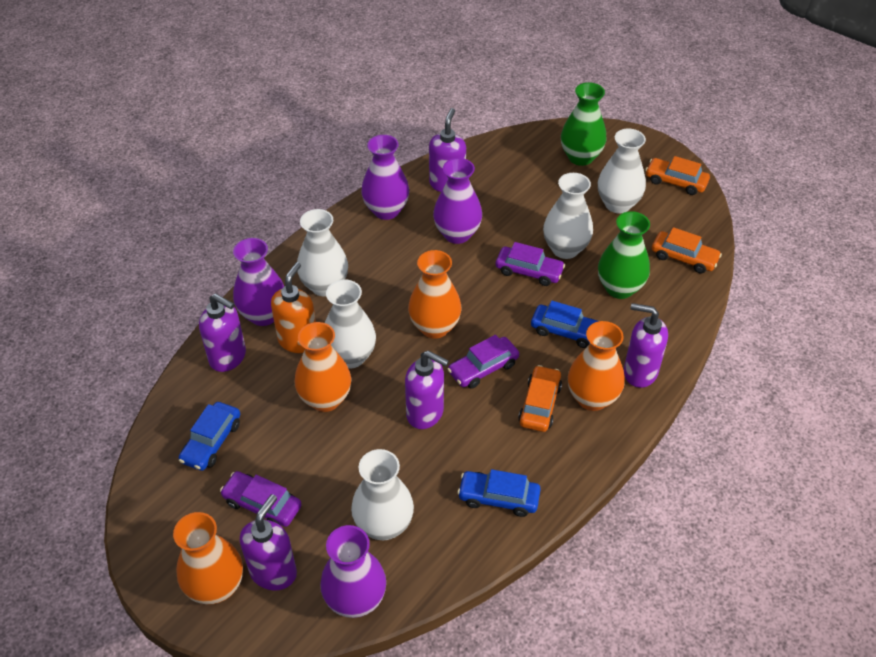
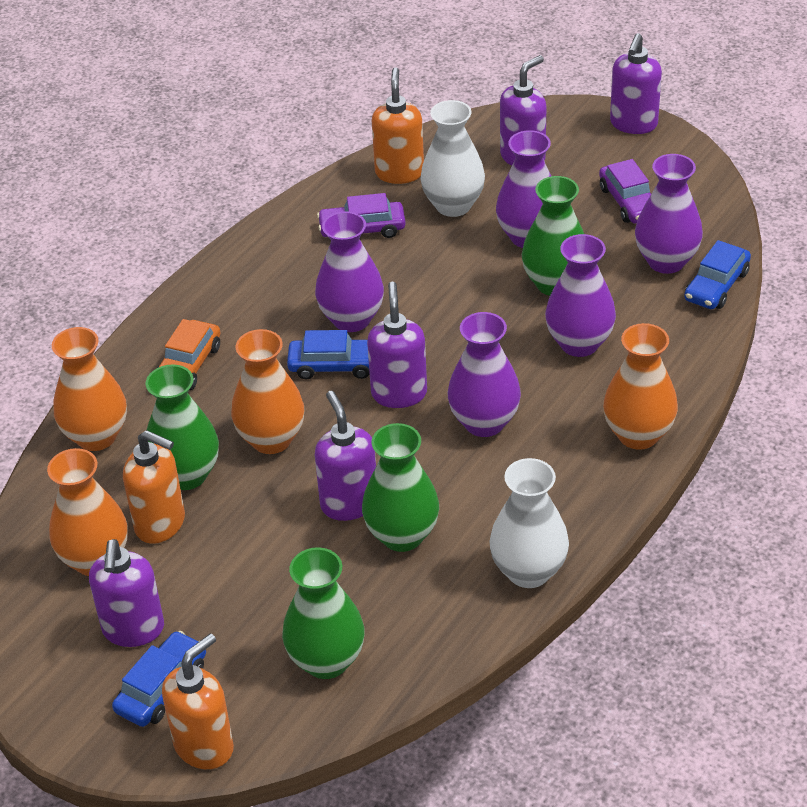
green vase: [561,82,606,166] [598,211,650,299] = 2 -> [146,364,219,490] [282,547,365,679] [362,423,439,552] [522,176,584,296] = 4
orange car: [518,365,562,432] [645,156,710,195] [652,227,722,274] = 3 -> [156,319,221,390] = 1
orange soap dispenser: [271,262,316,353] = 1 -> [123,430,185,544] [162,633,234,769] [372,67,424,184] = 3
purple car: [220,471,302,527] [448,335,519,389] [496,242,565,286] = 3 -> [317,193,406,238] [599,159,651,223] = 2
purple vase: [233,238,284,326] [320,525,386,618] [361,135,409,220] [433,158,482,244] = 4 -> [315,211,384,332] [448,312,521,437] [496,130,551,248] [545,234,616,357] [635,154,703,274] = 5
white vase: [297,209,348,296] [325,280,376,369] [351,449,414,540] [543,173,593,259] [598,129,646,213] = 5 -> [420,100,485,217] [489,458,569,588] = 2

